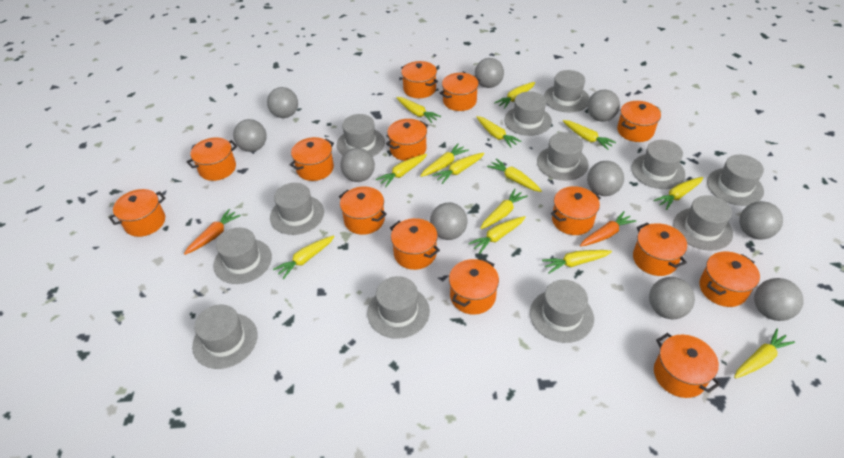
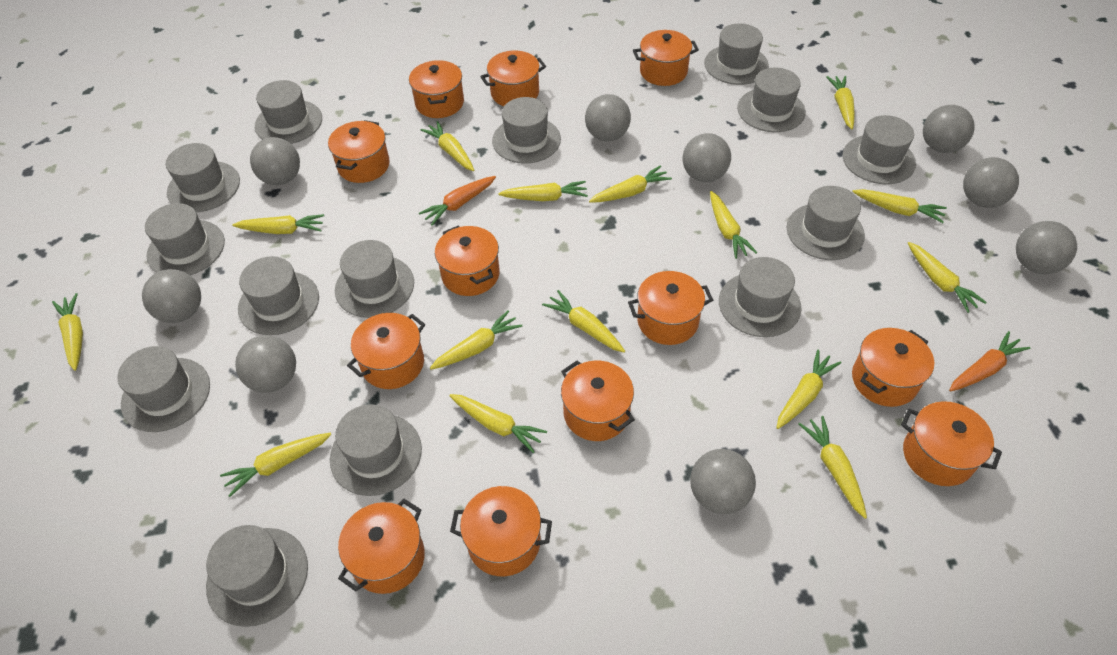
grey ball: [233,119,267,152] [267,87,298,118] [340,148,375,182] [430,202,467,240] [475,58,504,88] [587,90,620,122] [587,161,624,196] [649,277,695,319] [740,201,783,239] [754,278,804,321] = 10 -> [142,269,201,323] [235,335,296,393] [250,137,300,185] [585,94,631,142] [683,133,731,182] [690,449,756,514] [923,105,975,153] [963,157,1019,208] [1016,221,1077,274] = 9
grey hat: [192,305,258,369] [213,228,272,284] [270,183,324,235] [337,114,385,157] [367,276,430,339] [504,91,552,136] [530,280,594,343] [537,132,588,181] [544,70,589,112] [632,140,685,189] [673,195,733,251] [707,155,764,206] = 12 -> [117,346,210,432] [145,203,225,275] [166,143,240,212] [206,525,308,627] [238,256,319,335] [255,80,322,144] [330,404,422,496] [335,240,414,318] [492,97,561,164] [704,23,769,85] [719,257,802,337] [737,68,806,132] [787,186,865,260] [843,115,916,184] = 14
orange pot: [109,189,166,237] [187,137,237,181] [290,137,334,181] [339,186,387,235] [386,119,428,161] [390,218,440,270] [401,61,438,98] [440,73,480,111] [449,258,499,315] [551,186,601,235] [617,101,661,142] [633,222,687,276] [654,333,721,398] [699,252,760,307] = 14 -> [328,120,390,183] [338,499,425,594] [347,313,425,389] [409,60,464,118] [435,225,500,296] [450,486,552,576] [480,51,546,106] [561,361,635,441] [628,271,713,345] [633,30,699,86] [852,328,934,407] [901,401,1002,486] = 12
yellow carrot: [273,236,335,279] [376,154,427,187] [396,97,441,123] [421,143,469,177] [432,153,485,184] [468,216,526,254] [476,116,521,148] [480,189,528,229] [487,158,542,192] [494,82,535,109] [542,250,612,273] [563,120,616,150] [653,177,703,210] [734,329,795,378] = 14 -> [52,293,83,371] [220,433,332,497] [232,214,324,234] [420,121,474,171] [430,310,522,370] [449,394,547,453] [498,181,588,201] [542,290,625,353] [589,165,672,203] [710,191,757,259] [776,350,841,429] [799,416,867,519] [826,76,855,129] [852,189,947,223] [908,242,987,313] = 15

